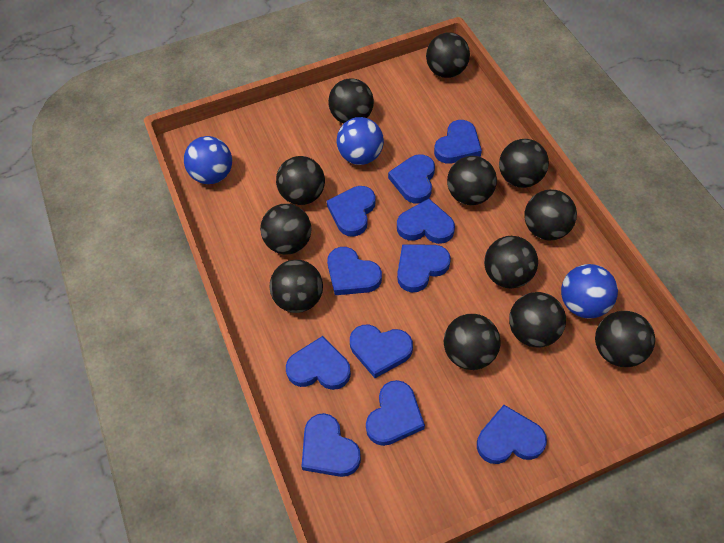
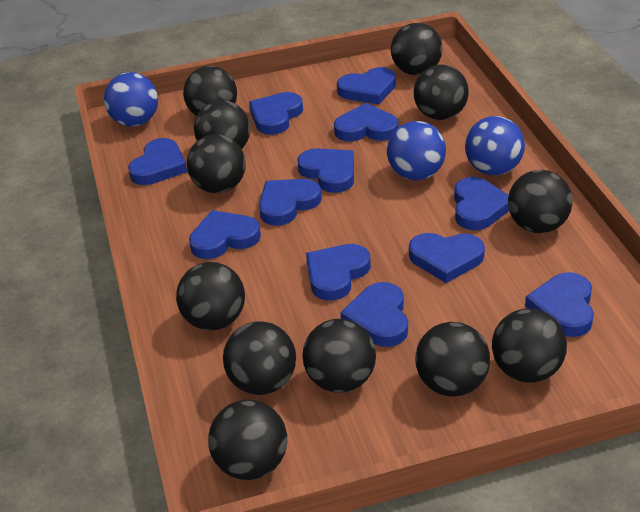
blue heart: [286,336,351,390] [301,413,361,477] [327,186,376,237] [327,247,382,295] [350,325,413,378] [366,380,425,446] [388,154,435,204] [397,199,455,244] [397,244,451,292] [434,120,482,164] [477,405,547,464] = 11 -> [128,138,187,185] [189,210,261,259] [249,92,303,135] [259,179,322,226] [297,148,354,193] [306,244,371,301] [334,103,398,142] [337,67,396,104] [341,282,408,347] [409,233,485,283] [454,177,509,230] [525,272,594,337] = 12

